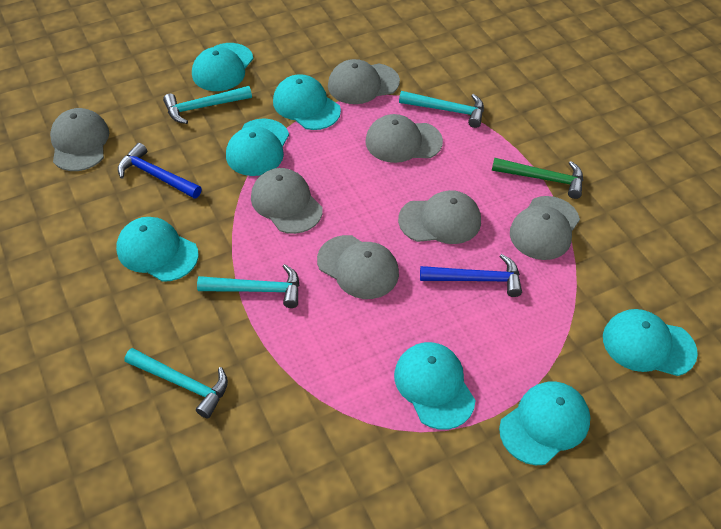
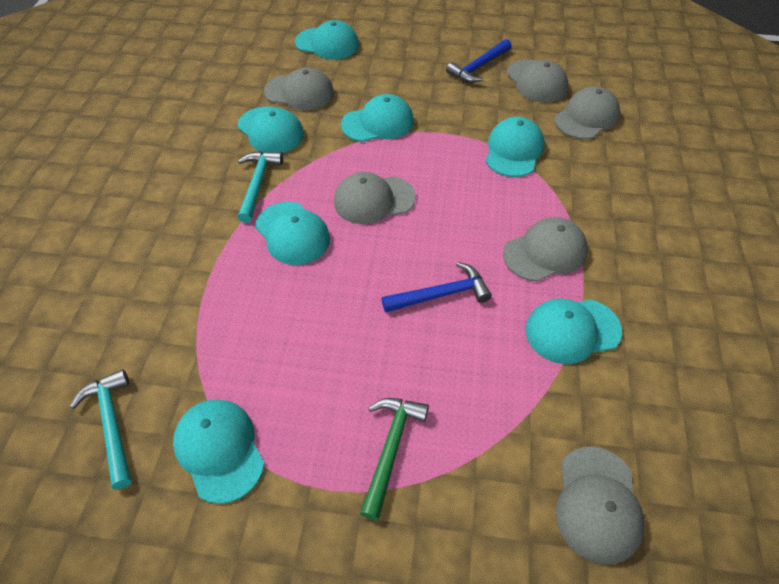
grey cap: [50,108,109,171] [251,168,323,234] [317,235,399,299] [328,59,400,104] [365,114,443,163] [398,190,481,244] [510,196,580,260] = 7 -> [264,67,334,110] [334,172,416,224] [503,217,588,282] [507,59,568,103] [554,86,620,139] [556,447,645,564] = 6
turquoise hammer: [125,348,228,419] [163,86,252,124] [197,264,300,308] [399,91,484,128] = 4 -> [70,369,131,489] [238,151,283,223] = 2

